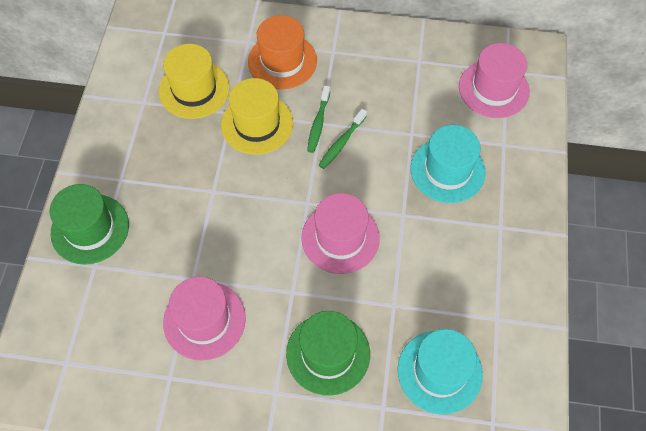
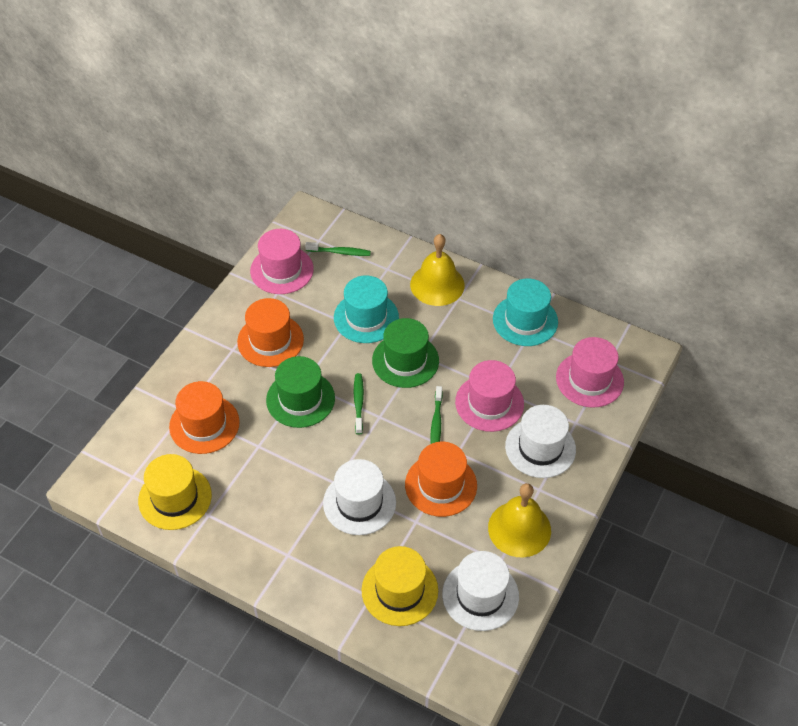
green toothbrush: [307,86,330,153] [319,109,367,169] = 2 -> [305,242,371,256] [354,373,364,435] [430,386,443,444] = 3
orange hat: [248,15,317,89] = 1 -> [169,381,240,454] [237,298,304,367] [405,442,477,517] = 3
white hat: none = 0 -> [323,459,396,535] [442,551,519,631] [505,405,576,478] = 3
yellow bell: none = 0 -> [410,234,465,306] [488,483,551,557] = 2

